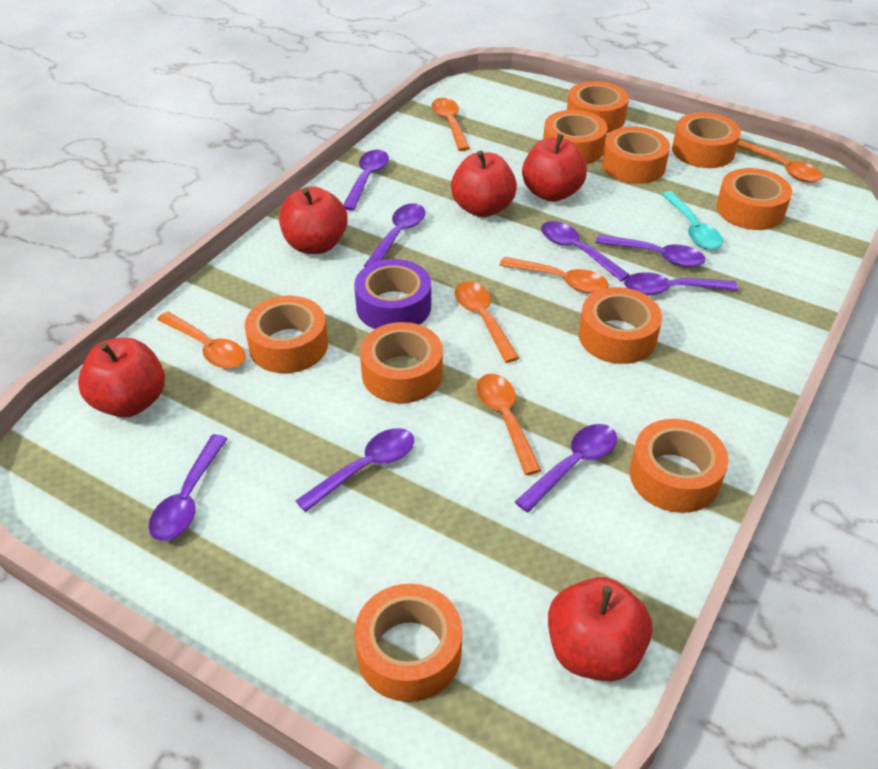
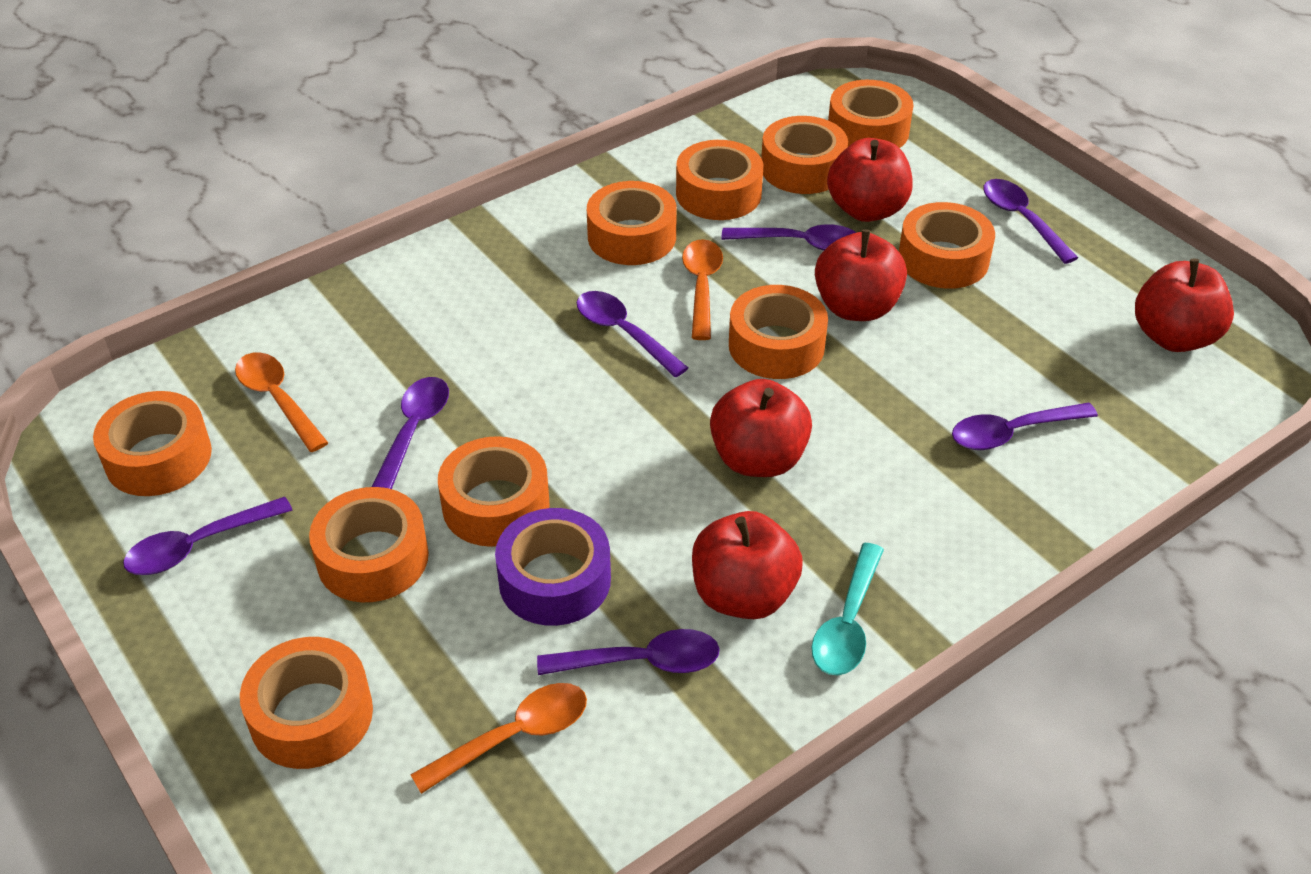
orange spoon: [157,312,246,369] [432,98,470,151] [454,281,519,363] [476,374,542,475] [499,257,609,294] [737,140,822,183] = 6 -> [235,352,328,452] [411,683,587,794] [682,239,723,340] = 3
purple spoon: [149,434,228,541] [295,428,414,512] [343,150,389,211] [364,203,425,267] [515,424,617,512] [541,221,630,281] [595,235,705,267] [624,272,738,295] = 8 -> [123,497,293,575] [371,377,449,489] [537,629,720,675] [577,291,688,378] [721,224,856,250] [952,403,1098,450] [983,179,1078,264] = 7

